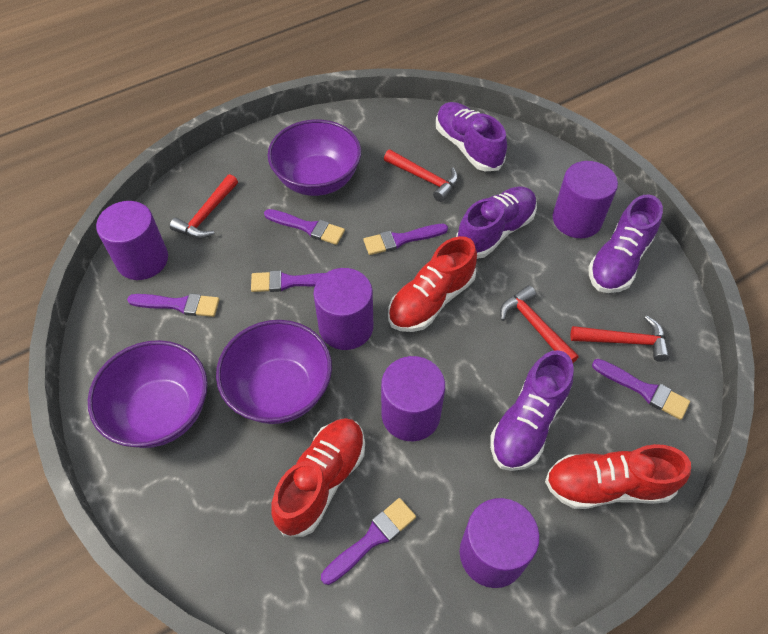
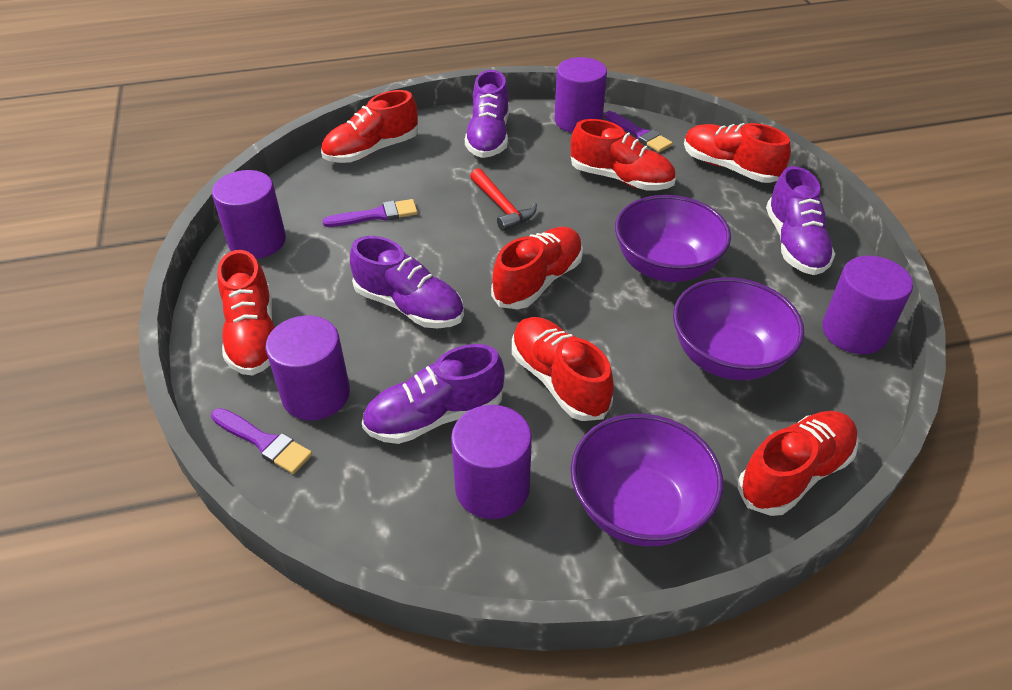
purple brush: [127,293,219,317] [251,270,325,292] [264,209,345,245] [321,498,416,585] [363,224,448,255] [592,359,690,420] = 6 -> [211,408,312,474] [322,199,418,227] [604,111,673,152] = 3
red hammer: [170,174,238,239] [384,150,458,202] [500,285,579,363] [570,316,670,362] = 4 -> [470,168,537,231] = 1
red shoe: [271,418,365,537] [388,236,477,332] [545,444,691,509] = 3 -> [217,250,275,376] [321,90,418,163] [491,227,583,309] [512,317,614,421] [571,119,675,190] [684,123,791,183] [738,411,858,516] = 7

